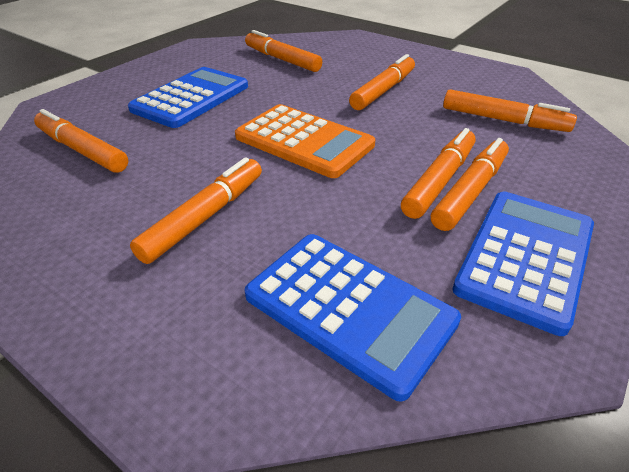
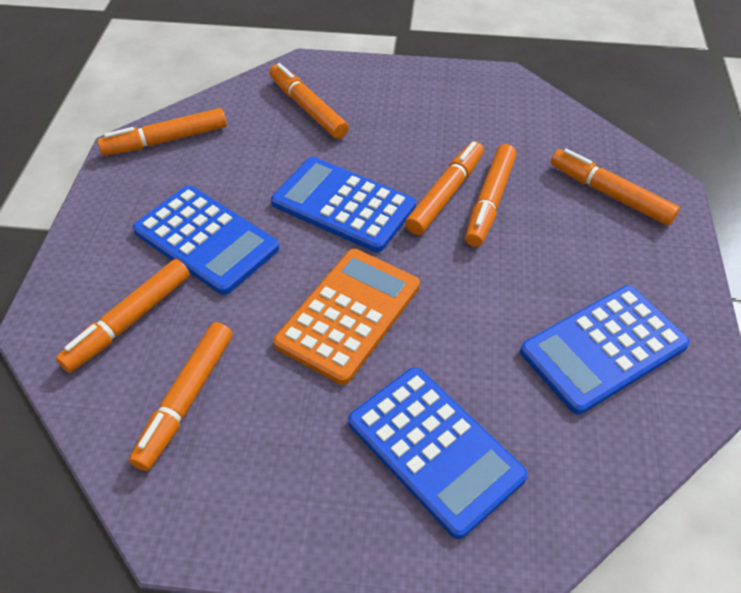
blue calculator: [128,67,248,128] [244,234,461,402] [452,192,594,336] = 3 -> [132,186,279,295] [271,157,416,252] [348,367,528,539] [520,285,690,415] = 4

